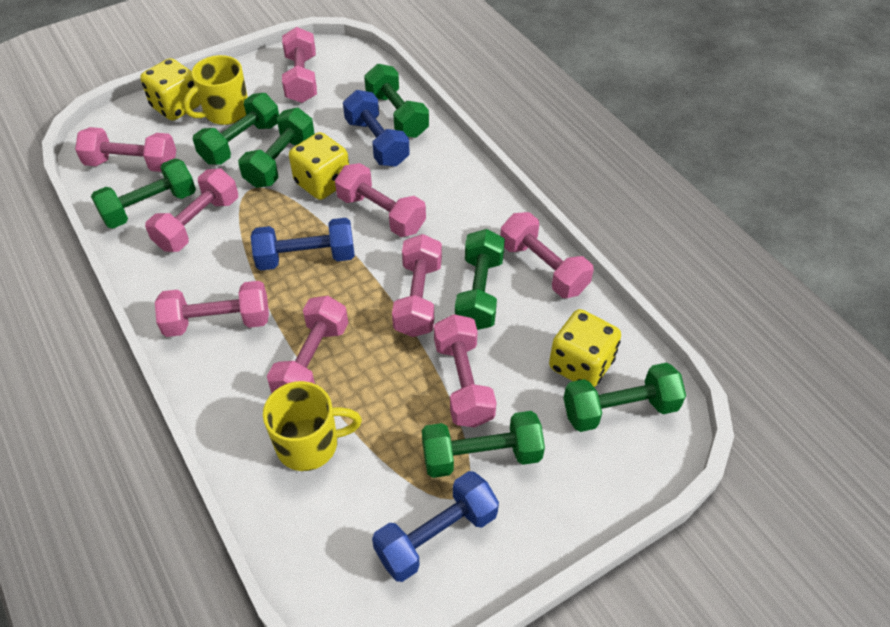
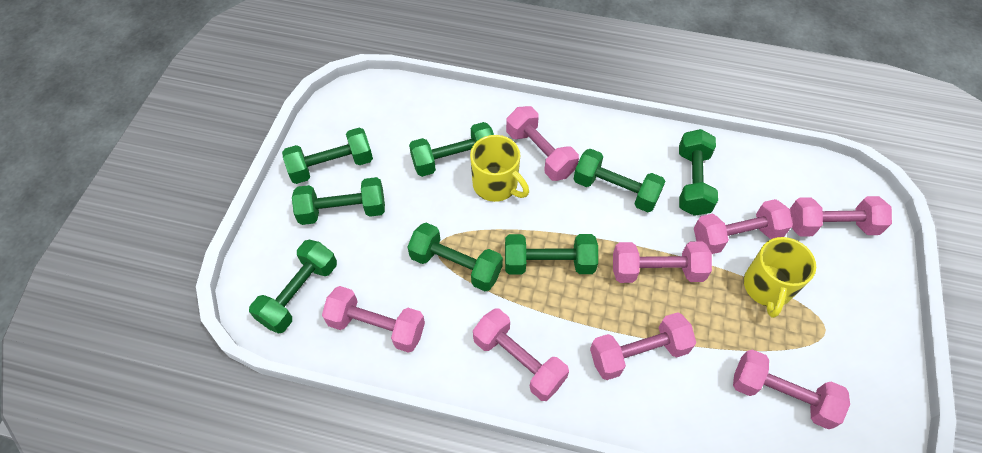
blue dumbbell: [251,218,355,271] [343,90,410,167] [372,471,499,582] = 3 -> none = 0
green dumbbell: [91,158,196,229] [193,93,279,165] [238,108,314,188] [364,64,429,138] [422,411,545,478] [455,229,505,330] [564,363,686,432] = 7 -> [249,240,337,334] [282,127,373,184] [292,177,385,225] [408,223,503,291] [409,122,494,177] [505,234,598,275] [574,149,665,212] [679,129,718,216] = 8
pink dumbbell: [75,127,176,172] [145,169,238,252] [155,281,269,337] [267,296,348,393] [282,27,317,103] [335,163,426,237] [392,234,442,337] [434,314,497,427] [500,212,594,298] = 9 -> [322,286,425,353] [473,309,569,401] [506,106,579,181] [590,312,696,380] [613,241,712,283] [694,199,793,254] [733,349,850,429] [790,196,892,237] = 8
yellow dice: [140,58,201,121] [289,132,349,200] [549,309,621,387] = 3 -> none = 0

